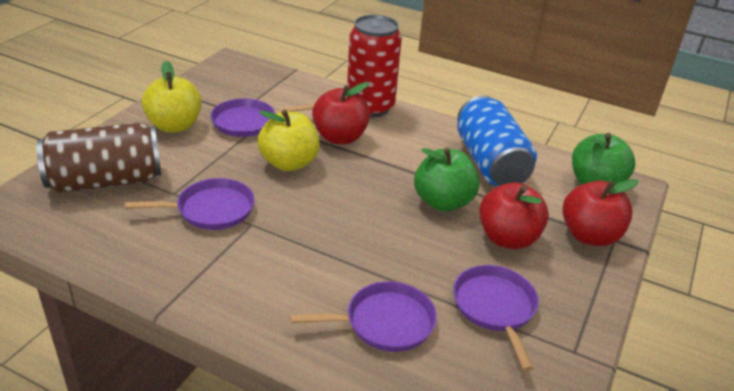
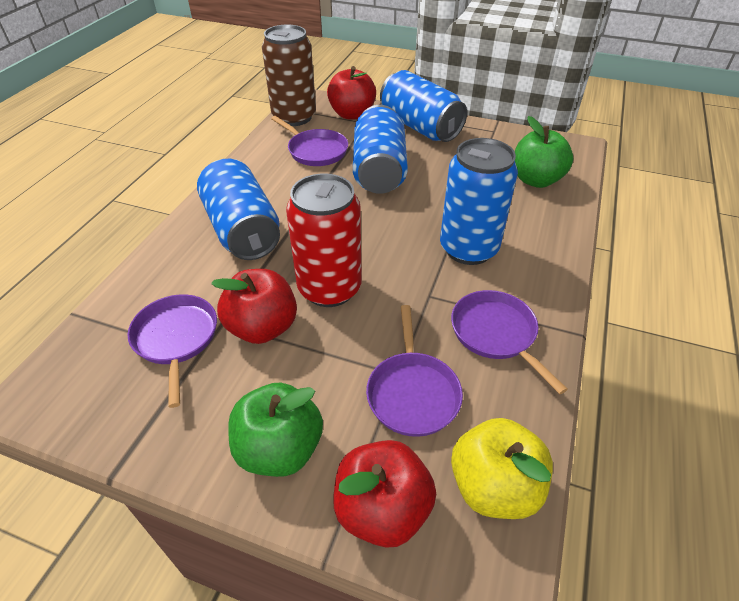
blue can: [457,95,537,186] = 1 -> [197,159,280,260] [353,105,408,194] [380,70,467,142] [440,138,518,265] = 4
yellow apple: [142,61,202,133] [258,109,320,171] = 2 -> [451,418,553,519] = 1

